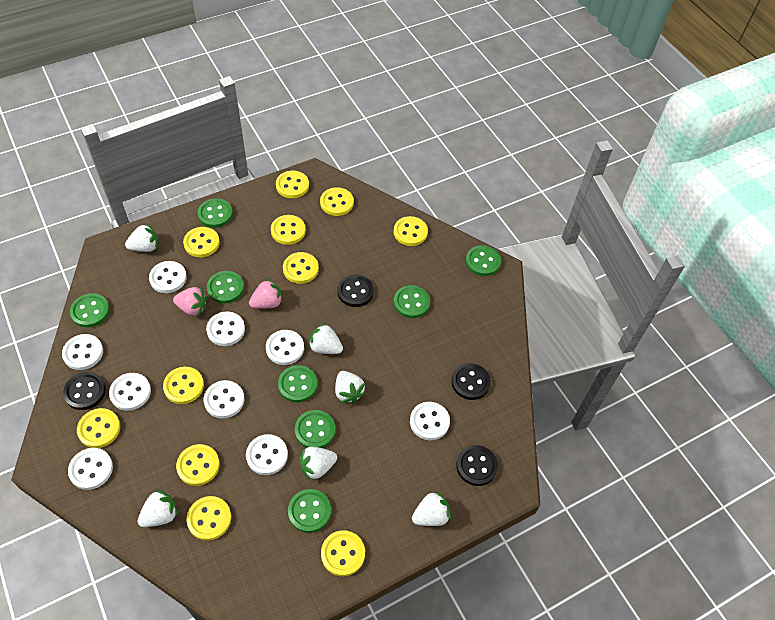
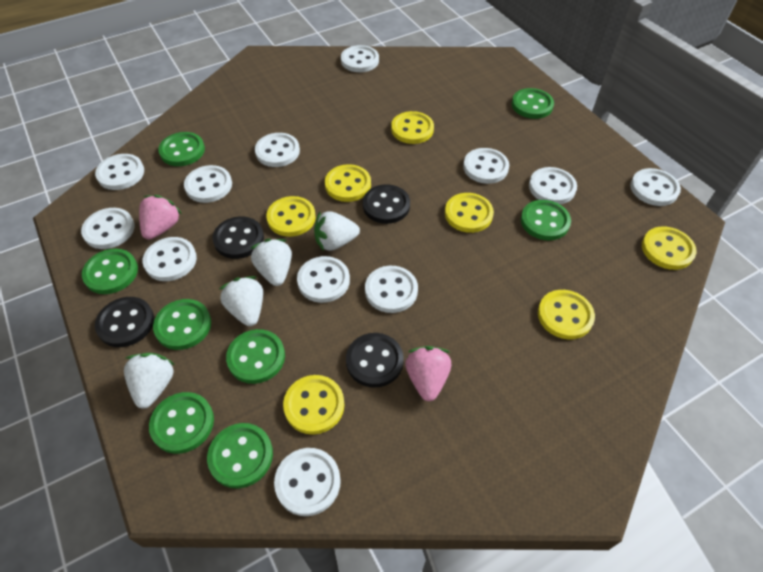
white button: [62,334,103,370] [68,448,113,490] [109,373,151,411] [149,261,187,293] [204,380,244,419] [206,312,245,346] [246,434,288,475] [266,330,304,365] [410,402,450,440] = 9 -> [81,208,135,249] [95,154,144,190] [142,237,197,281] [184,165,232,203] [255,133,300,167] [274,448,341,516] [297,256,350,303] [341,45,379,72] [365,266,418,313] [463,148,509,184] [529,167,577,204] [630,168,681,206] = 12
white strawberry: [125,223,158,252] [137,489,178,527] [300,447,337,481] [308,323,343,354] [335,371,366,404] [412,491,451,526] = 6 -> [124,353,175,409] [219,276,263,326] [251,239,292,286] [314,211,360,251] = 4
yellow button: [77,408,120,448] [163,367,204,404] [176,444,220,486] [183,227,220,257] [187,496,231,541] [271,215,306,245] [276,170,309,198] [283,252,319,284] [320,187,354,216] [321,530,365,576] [394,216,428,246] = 11 -> [266,196,316,237] [283,375,344,435] [325,164,371,202] [391,111,434,144] [445,193,494,233] [538,290,595,339] [642,226,696,270] = 7

